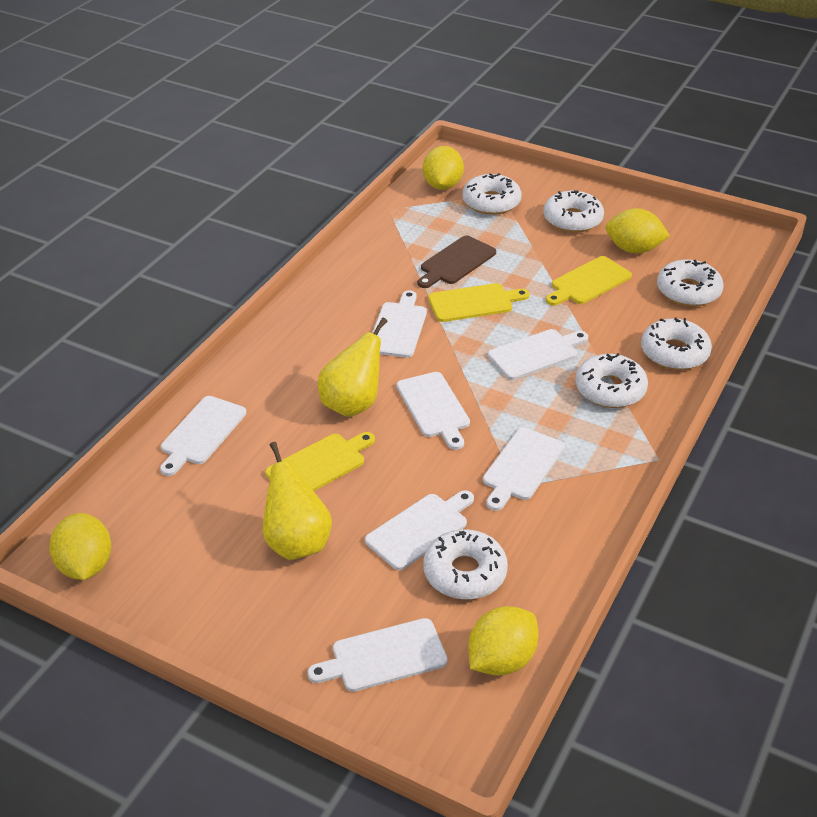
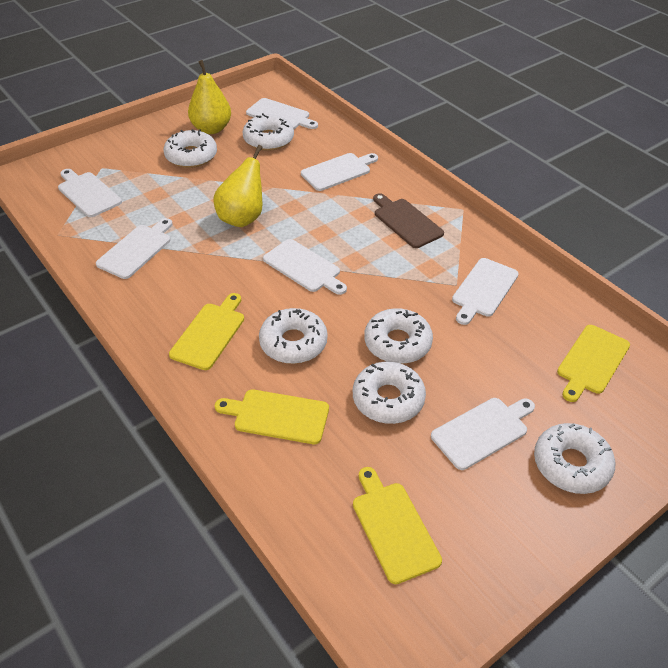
yellow cutting board: [265,432,375,491] [428,283,530,322] [546,256,632,306] = 3 -> [169,293,244,370] [215,389,329,444] [353,467,442,584] [557,325,630,402] = 4
yellow lemon: [49,513,111,580] [423,146,464,190] [468,606,539,676] [605,208,670,253] = 4 -> none = 0

